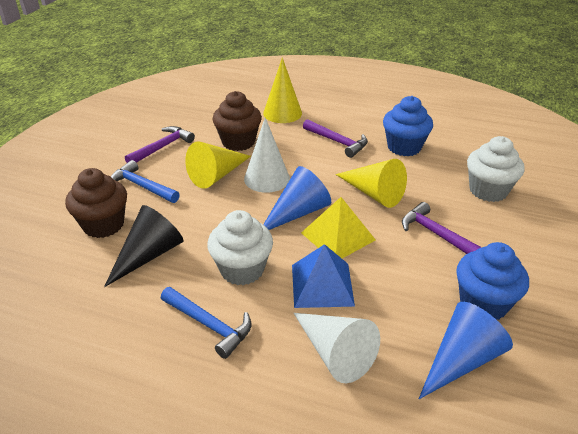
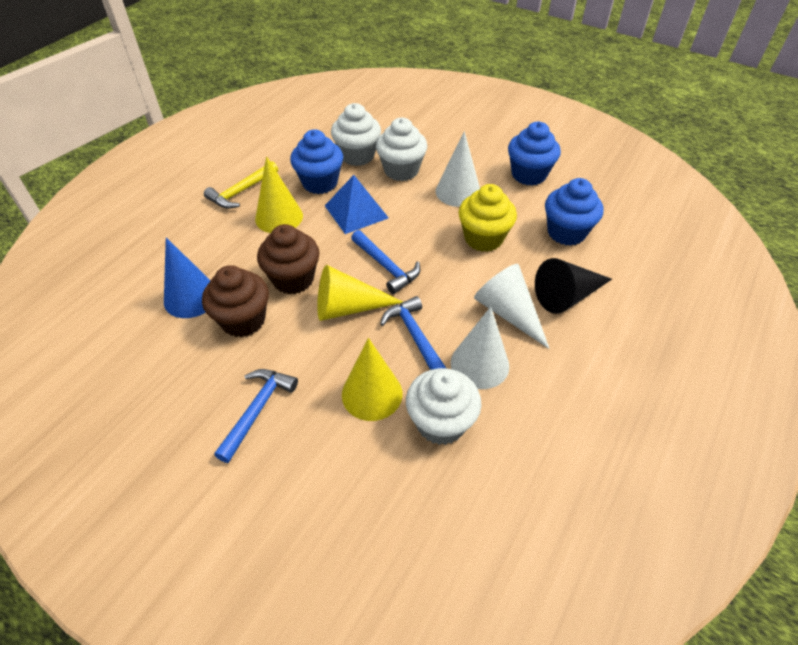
blue cone: [263,166,331,230] [419,302,513,399] = 2 -> [164,237,211,318] = 1
blue cupcake: [383,96,433,156] [456,242,529,320] = 2 -> [290,130,343,194] [508,122,561,186] [545,178,603,246] = 3
blue hammer: [111,160,180,203] [161,287,251,359] = 2 -> [214,369,298,463] [351,230,420,294] [380,296,446,370] = 3
purple hammer: [125,126,195,163] [303,119,368,158] [402,202,482,254] = 3 -> none = 0
white cone: [244,118,290,193] [294,313,380,383] = 2 -> [436,131,480,207] [451,307,509,389] [474,264,550,349] = 3
white cupcake: [207,210,273,285] [467,136,525,202] = 2 -> [331,103,381,166] [376,117,427,181] [406,368,482,445] = 3
yellow cupcake: none = 0 -> [458,184,517,252] = 1
yellow hammer: none = 0 -> [204,161,278,209] = 1
yellow pyramid: [301,197,376,258] = 1 -> none = 0

